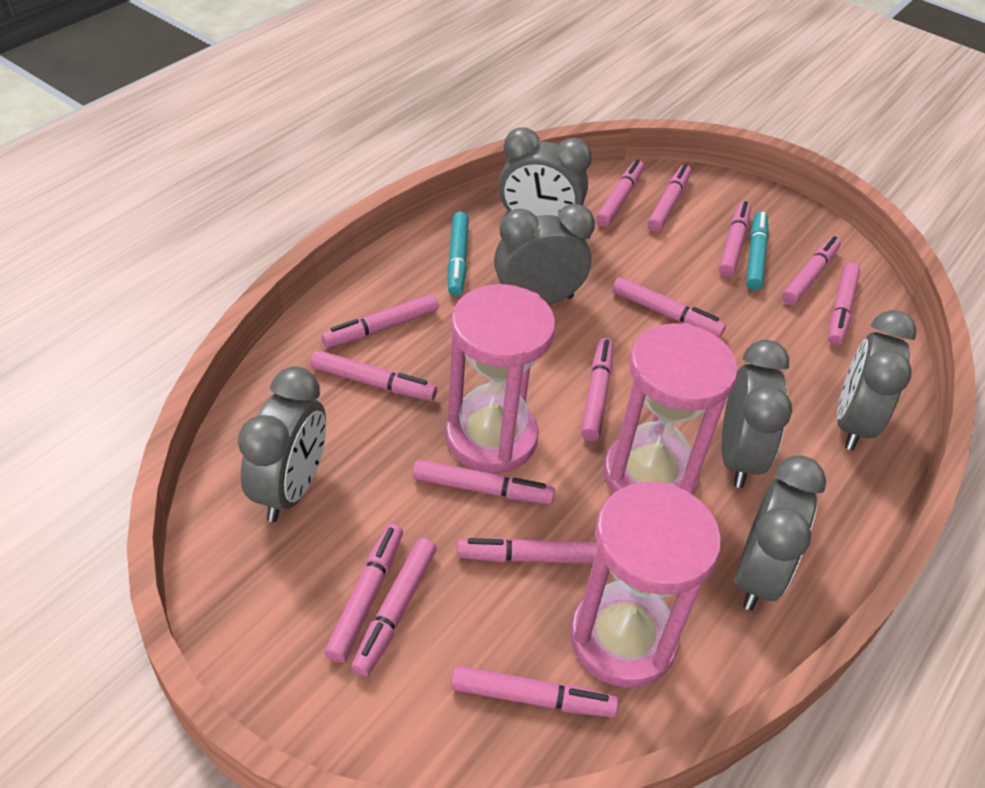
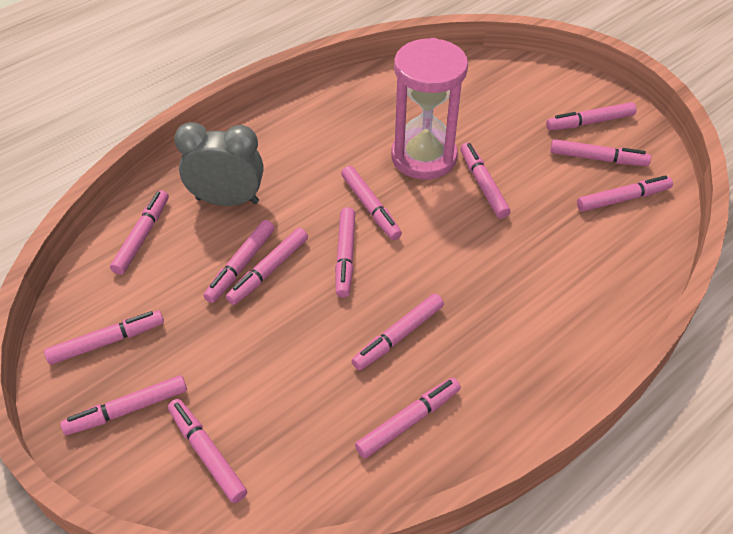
grey clock: [238,366,326,522] [494,204,595,305] [498,127,592,217] [721,340,792,488] [735,455,826,611] [837,310,917,450] = 6 -> [174,122,263,206] = 1
pink hourglass: [446,284,556,473] [570,482,721,688] [604,323,738,495] = 3 -> [391,38,468,179] = 1
turquoise marker: [447,211,469,296] [746,212,769,290] = 2 -> none = 0

